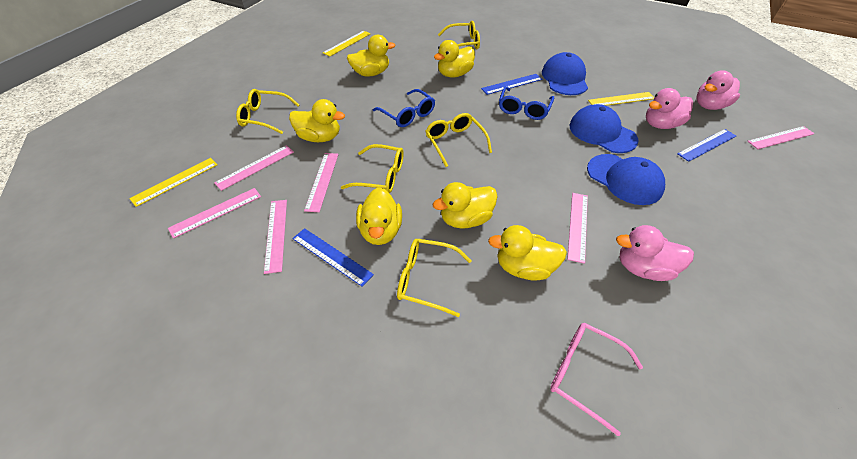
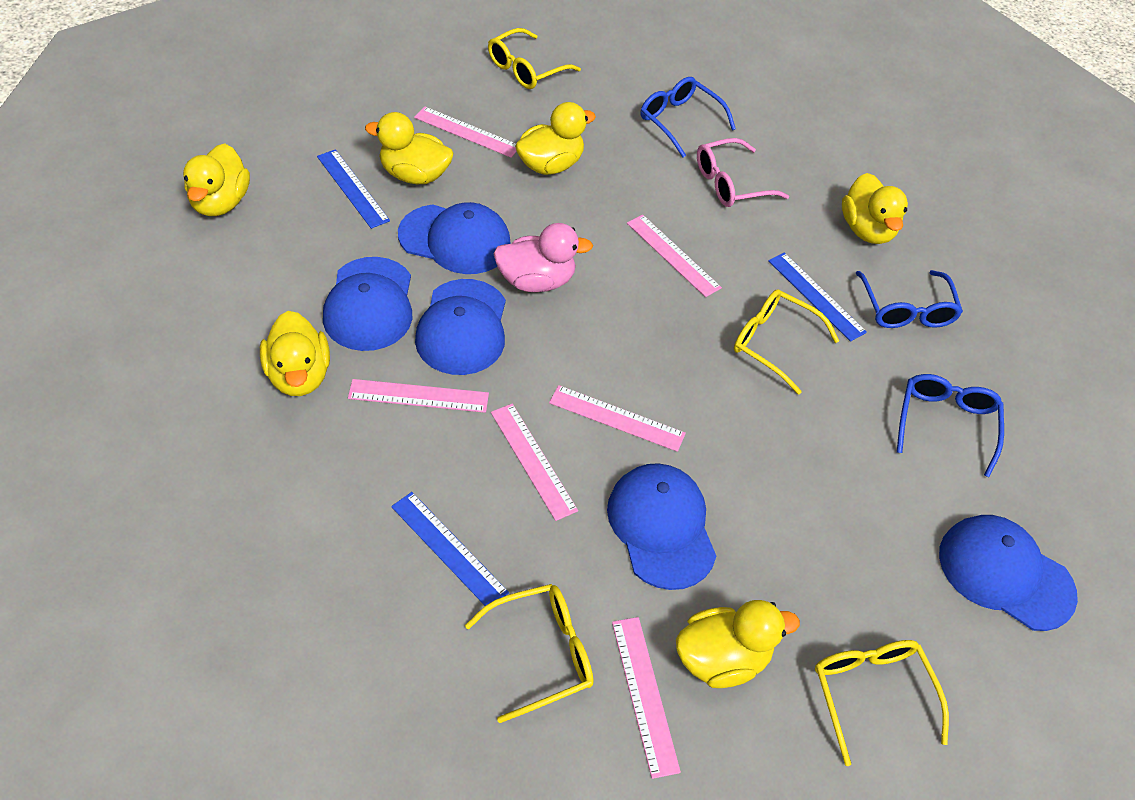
blue cap: [542,52,588,95] [570,104,639,153] [587,154,665,205] = 3 -> [323,257,412,351] [398,202,511,274] [415,279,506,375] [607,463,716,590] [939,515,1078,631] = 5
blue glasses: [372,89,435,127] [499,86,554,120] = 2 -> [640,77,736,157] [856,270,963,328] [897,374,1004,477] = 3
pink duck: [616,225,694,281] [646,88,693,129] [697,70,740,110] = 3 -> [493,223,593,292] = 1
yellow glasses: [236,89,299,134] [341,144,404,193] [397,239,472,317] [425,113,492,167] [438,21,480,49] = 5 -> [465,584,593,723] [488,28,581,89] [734,289,839,395] [815,640,949,766] = 4
yellow ruler: [129,158,218,207] [323,31,371,56] [588,92,654,106] = 3 -> none = 0

